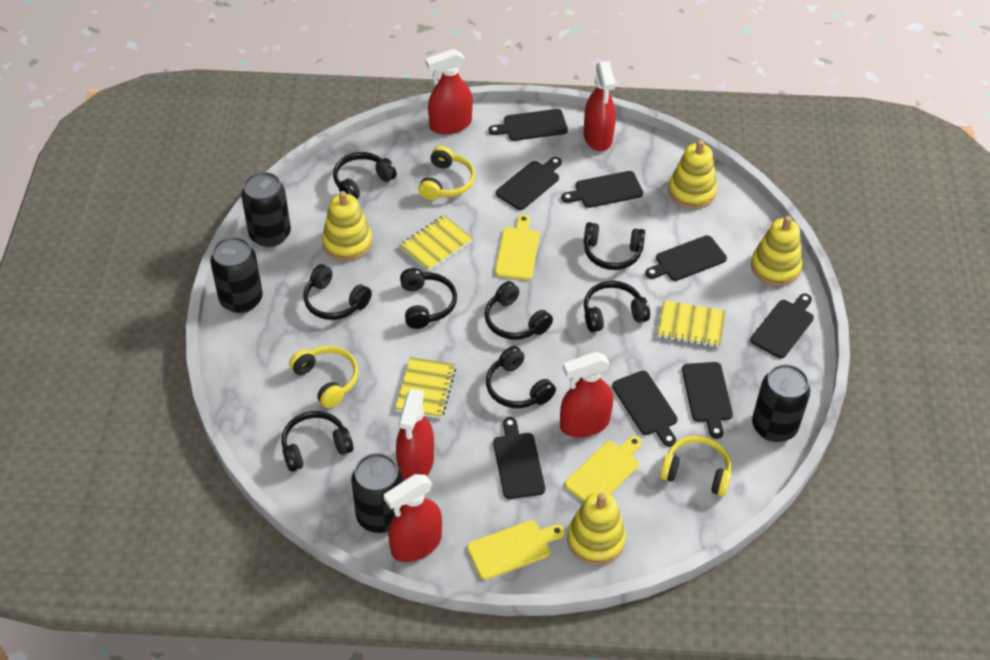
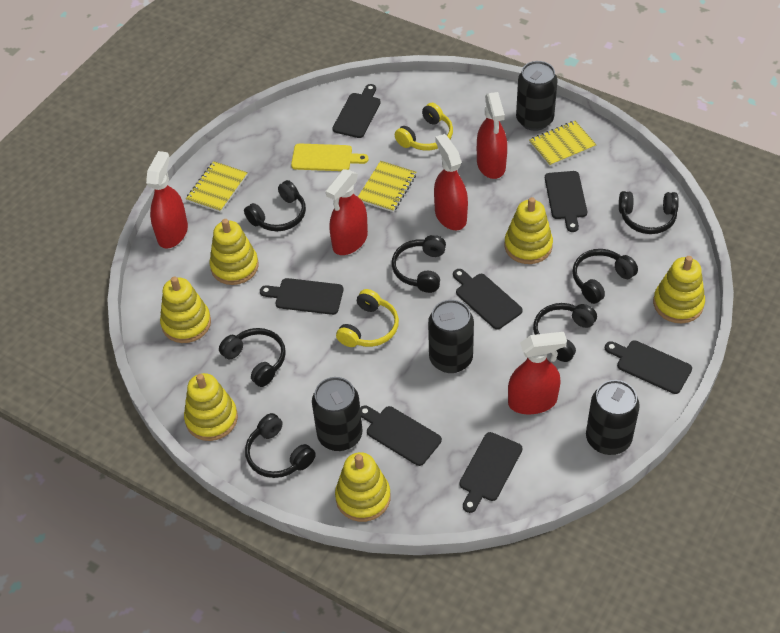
black cutting board: [489,109,568,141] [493,417,545,499] [496,157,562,210] [561,171,643,208] [612,371,678,447] [645,235,727,281] [682,362,733,439] [750,293,814,359] = 8 -> [260,278,343,315] [332,84,381,138] [360,406,442,466] [453,269,523,330] [459,432,522,513] [545,171,587,232] [605,340,692,394] = 7
black headphones: [281,411,353,472] [304,264,372,320] [333,152,397,199] [400,268,457,329] [485,281,553,340] [486,346,556,408] [584,222,645,270] [584,281,650,332] = 8 -> [219,328,286,387] [244,180,306,231] [245,413,316,478] [392,235,446,293] [533,303,597,362] [573,249,638,304] [619,191,679,234] = 7
yellow cutting board: [467,520,565,580] [495,214,540,280] [565,436,642,502] = 3 -> [291,143,369,171] = 1
yellow headphones: [289,346,358,408] [418,146,475,200] [660,436,731,496] = 3 -> [336,289,399,347] [395,103,453,150] = 2
yellow stacking toy: [322,191,372,261] [567,491,626,565] [668,140,717,209] [751,216,803,286] = 4 -> [160,277,211,343] [184,373,238,441] [210,219,259,285] [335,452,391,522] [504,197,553,264] [653,256,705,323] = 6

